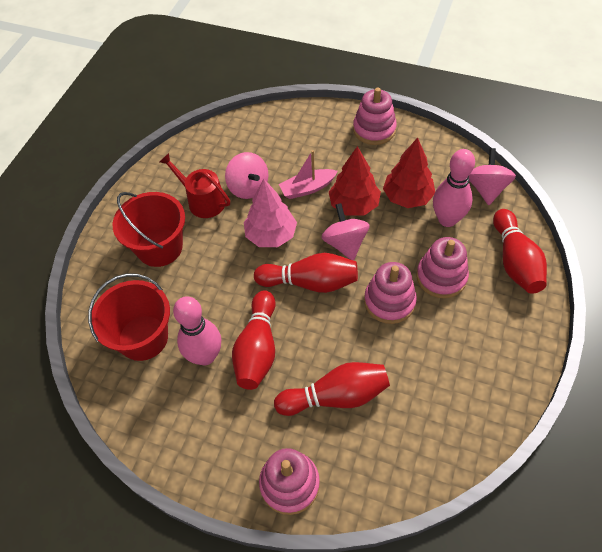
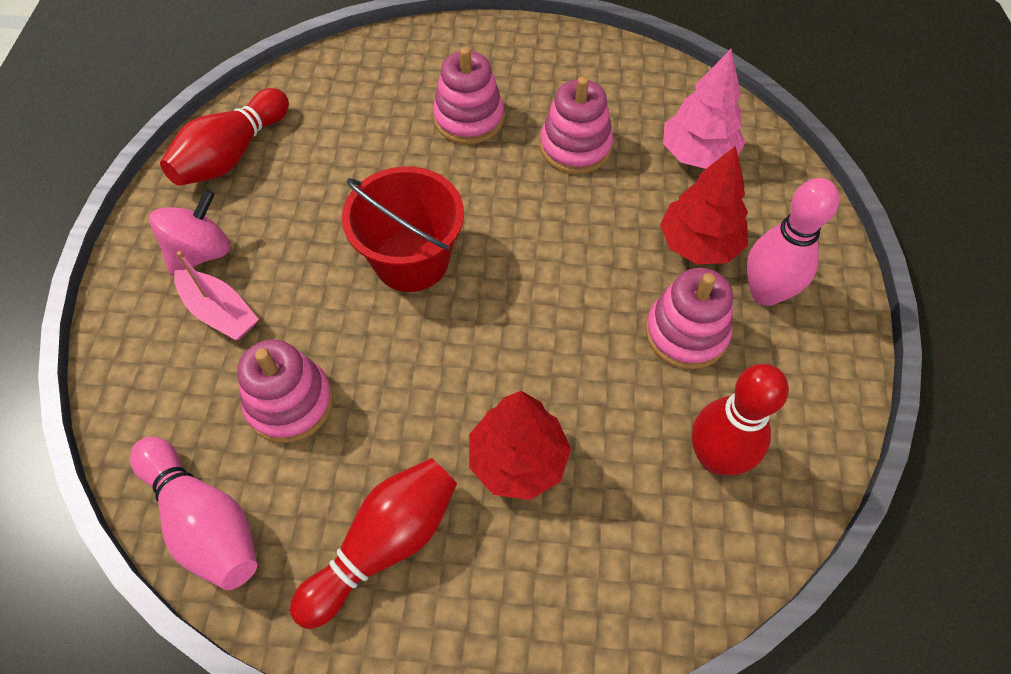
pink spinning top: [225,152,269,199] [321,203,370,261] [469,148,516,205] = 3 -> [149,189,230,275] = 1
red bowling pin: [232,290,276,390] [254,253,358,293] [274,362,390,416] [493,209,547,294] = 4 -> [160,88,289,186] [290,458,457,629] [692,364,789,475] = 3
red bucket: [88,274,170,361] [112,192,185,267] = 2 -> [342,166,464,292] = 1
red watering can: [160,153,230,218] = 1 -> none = 0

